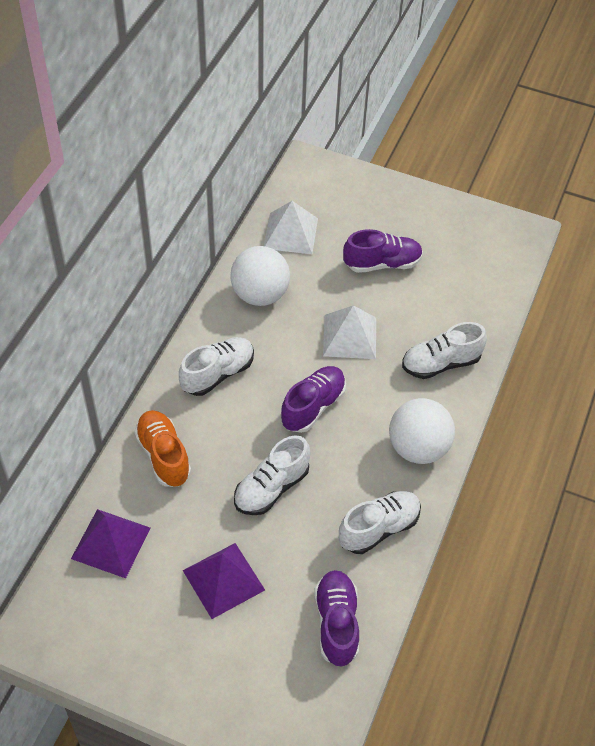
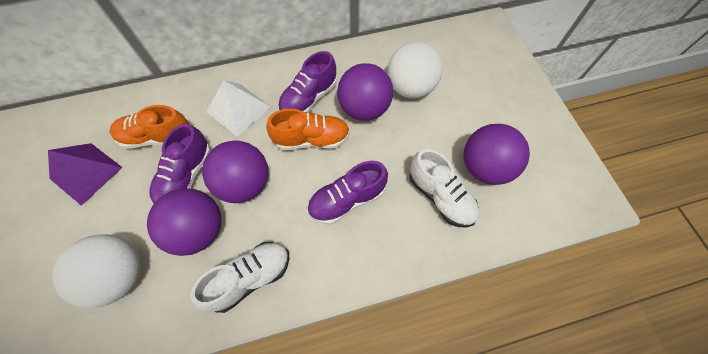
orange shoe: [134,410,191,487] = 1 -> [110,105,190,149] [266,109,350,150] = 2
purple ball: none = 0 -> [147,188,221,256] [202,141,269,203] [337,63,393,121] [464,124,530,185] = 4
purple pyramid: [71,509,151,578] [183,543,265,619] = 2 -> [48,143,123,206] = 1
white pyramid: [264,201,318,254] [323,305,376,359] = 2 -> [207,80,271,137] = 1
white shoe: [179,337,254,396] [234,435,310,515] [339,491,421,554] [402,322,487,379] = 4 -> [190,242,290,313] [410,149,479,228] = 2

